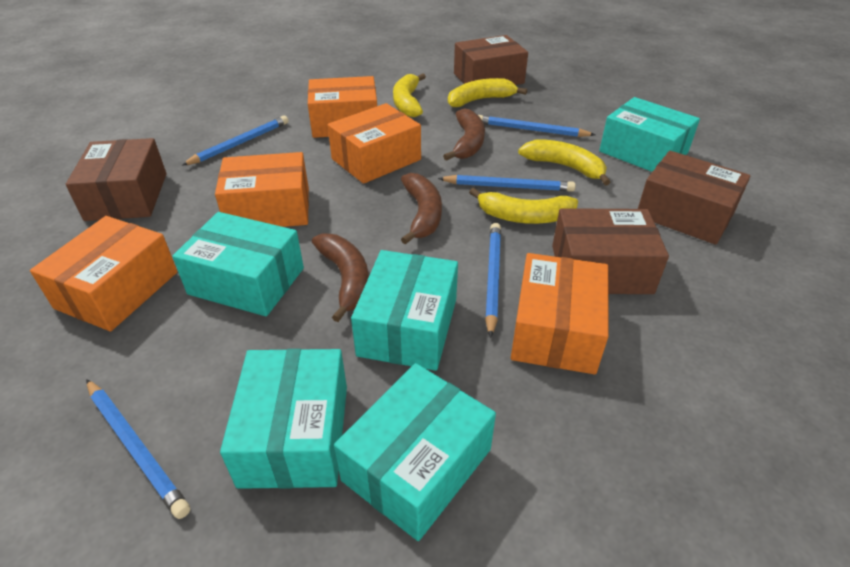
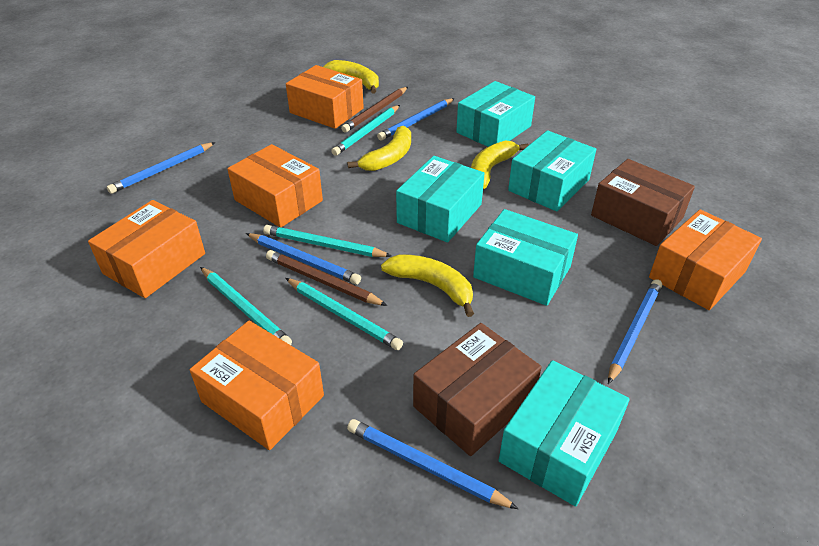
brown banana: [312,233,369,322] [401,173,442,244] [443,108,485,161] = 3 -> none = 0
brown box: [66,138,167,221] [454,35,528,85] [552,208,669,294] [638,151,751,245] = 4 -> [413,323,542,456] [591,159,695,246] = 2
brown pencil: none = 0 -> [266,250,388,306] [341,87,408,133] = 2
turquoise pencil: none = 0 -> [200,267,292,345] [263,225,392,257] [286,278,403,350] [331,105,400,156] = 4

